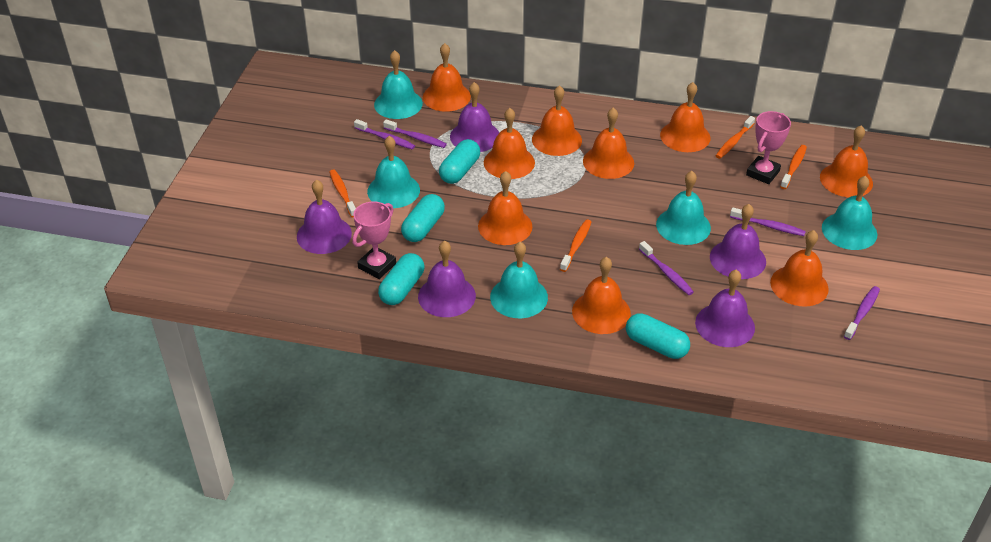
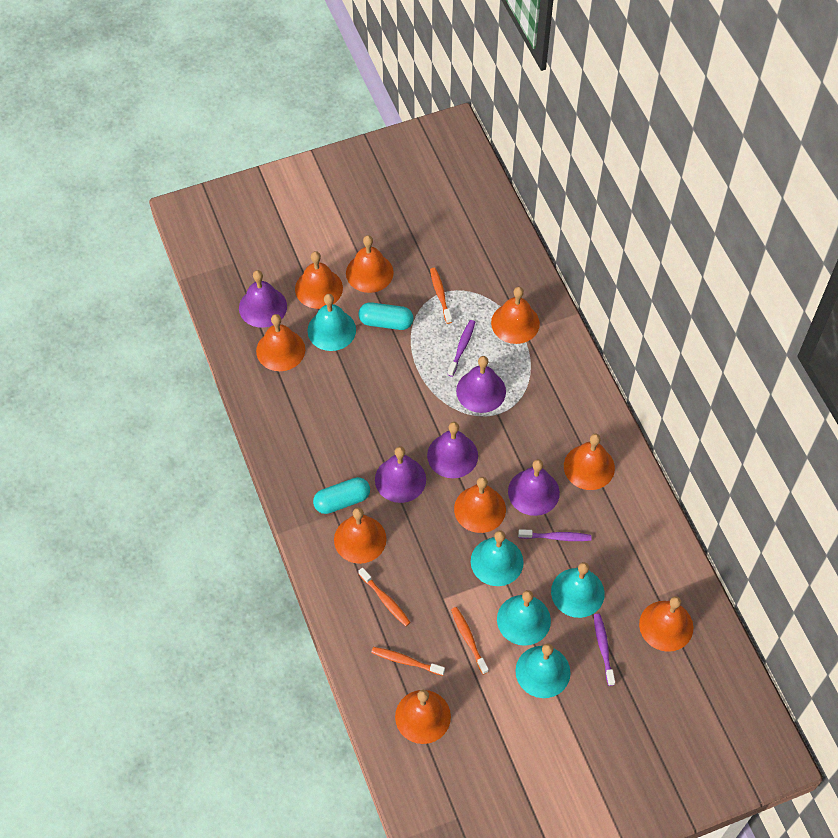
pink trophy: [352,201,396,279] [746,111,791,184] = 2 -> none = 0
purple toothbrush: [354,119,415,149] [383,119,447,148] [639,241,694,295] [730,207,806,236] [844,286,880,340] = 5 -> [447,320,475,377] [518,529,591,541] [594,614,615,686] = 3
turquoise capsule: [378,253,424,305] [401,194,445,242] [439,139,480,184] [626,313,690,359] = 4 -> [313,477,370,514] [359,302,413,330] = 2

